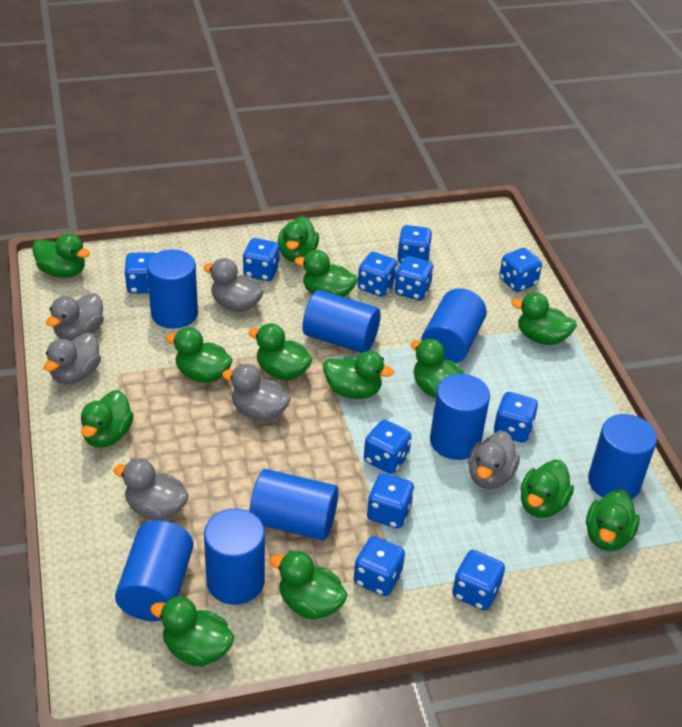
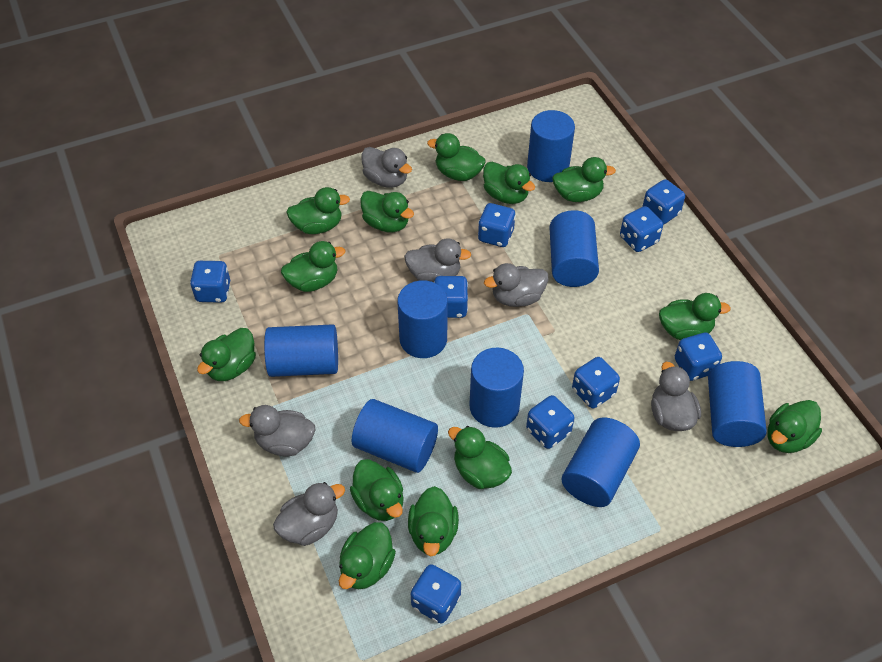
blue dice: [124,252,156,294] [243,238,280,281] [354,536,405,596] [358,252,397,297] [364,420,412,474] [367,473,414,529] [395,256,434,300] [397,225,432,263] [452,550,505,611] [493,392,538,443] [499,248,542,292] = 11 -> [190,261,230,303] [411,564,461,623] [434,276,468,318] [478,203,516,247] [526,395,574,449] [572,357,620,408] [620,206,663,252] [642,179,685,225] [675,333,722,381] = 9

